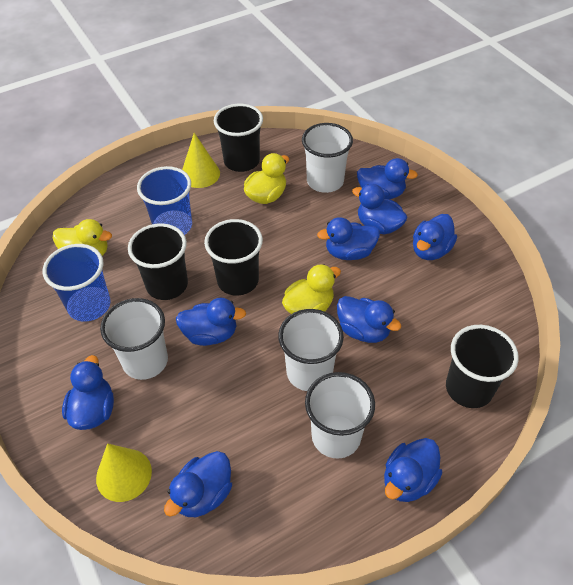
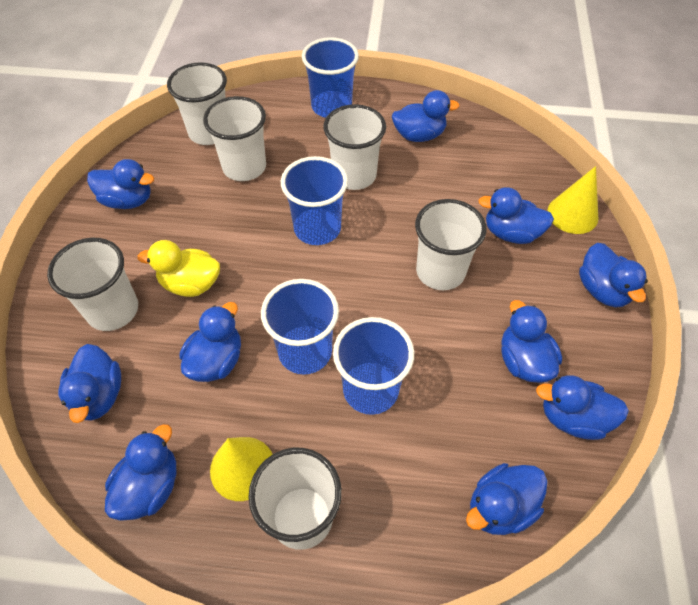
black cup: [128,223,188,300] [204,219,263,296] [214,104,263,172] [446,325,519,408] = 4 -> none = 0
blue cup: [43,244,110,322] [137,166,192,235] = 2 -> [261,279,339,374] [281,156,348,245] [302,37,359,118] [333,317,414,415] = 4
blue duck: [62,355,114,430] [164,451,232,517] [176,298,246,346] [317,217,380,260] [337,296,401,343] [352,184,408,234] [357,158,418,199] [384,438,443,502] [413,214,457,260] = 9 -> [58,344,121,423] [87,159,154,209] [105,424,176,521] [179,302,241,382] [392,90,460,142] [466,463,548,535] [478,187,554,244] [501,300,562,383] [536,375,629,440] [579,243,648,307] = 10
white cup: [100,298,168,380] [278,309,344,391] [302,123,353,193] [305,372,375,459] = 4 -> [47,238,138,331] [167,62,227,145] [203,96,266,181] [248,448,342,550] [323,104,386,190] [415,199,487,290] = 6
yellow duck: [53,219,112,256] [244,153,289,204] [282,264,341,314] = 3 -> [137,240,220,297] = 1

